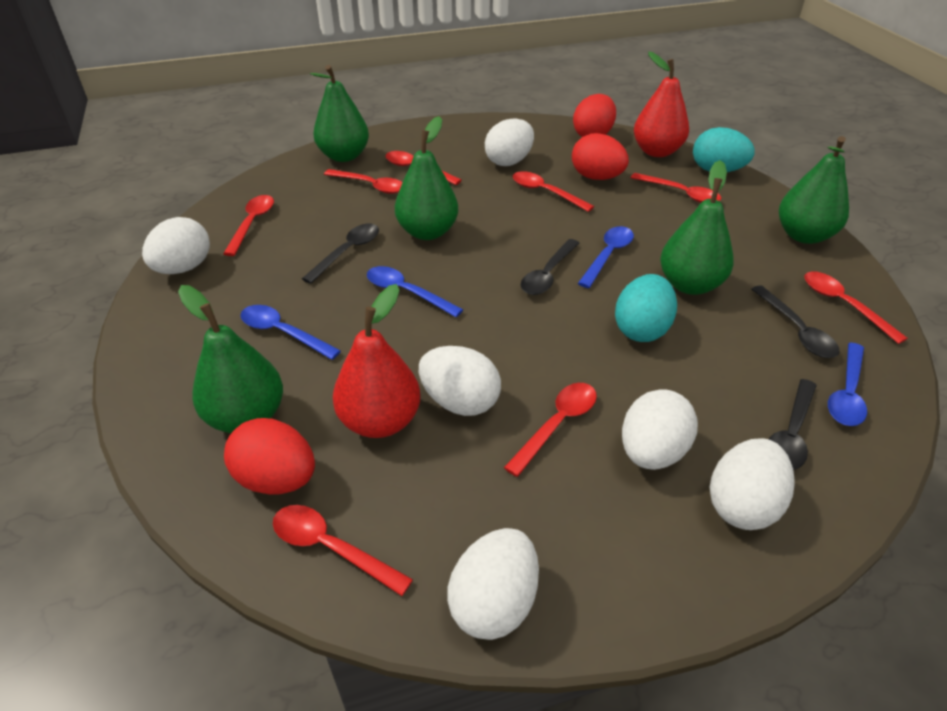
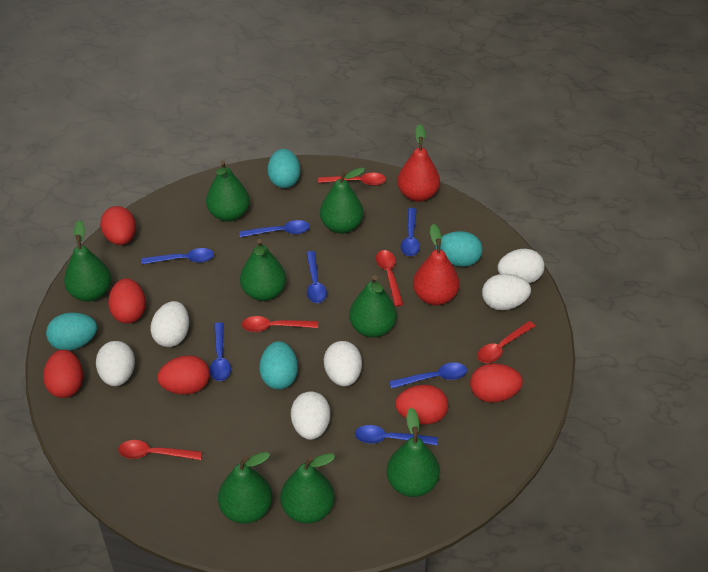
black spoon: [302,223,379,284] [521,239,579,295] [751,285,839,358] [769,379,817,470] = 4 -> none = 0
blue spoon: [240,305,341,360] [367,266,464,317] [578,226,634,288] [828,343,867,426] = 4 -> [142,248,214,264] [210,322,231,381] [239,220,310,237] [306,251,327,303] [355,425,438,445] [389,362,467,389] [401,208,420,256] = 7
green pear: [178,285,283,433] [310,65,369,162] [395,116,458,240] [660,160,734,295] [779,136,849,244] = 5 -> [64,220,111,302] [206,160,250,222] [218,452,272,524] [240,239,286,301] [280,453,335,524] [320,167,365,234] [349,275,397,338] [386,408,440,497] = 8
red egg: [224,418,315,495] [572,133,629,180] [573,94,616,137] = 3 -> [43,350,83,398] [100,206,136,245] [108,278,146,324] [157,355,210,395] [395,385,448,424] [470,363,523,403] = 6
red spoon: [223,195,274,256] [273,505,413,596] [324,169,403,194] [386,151,462,185] [504,383,597,477] [513,171,594,212] [631,173,721,203] [804,271,908,344] = 8 -> [118,440,202,460] [242,316,318,332] [318,173,386,186] [376,250,403,307] [477,321,535,363] = 5
turquoise egg: [615,274,677,342] [693,127,755,172] = 2 -> [46,312,97,351] [260,341,298,390] [268,149,300,188] [435,231,482,267] = 4

